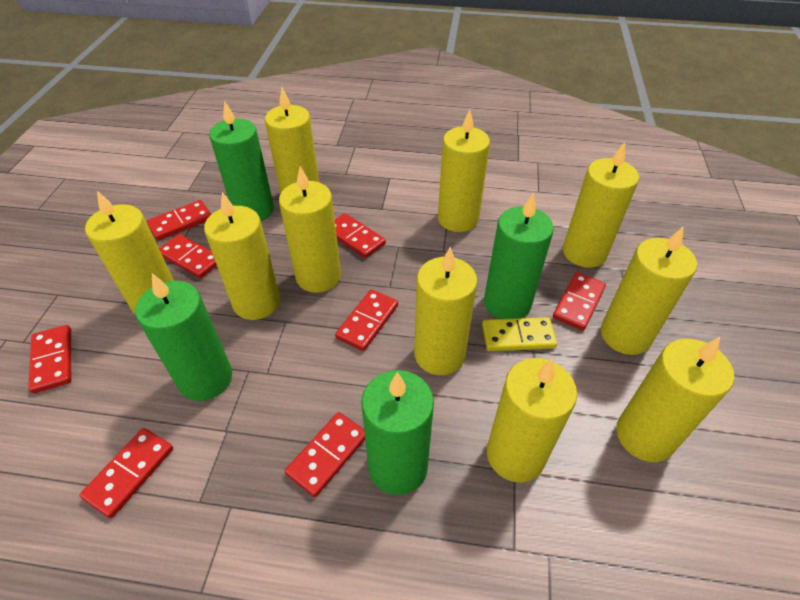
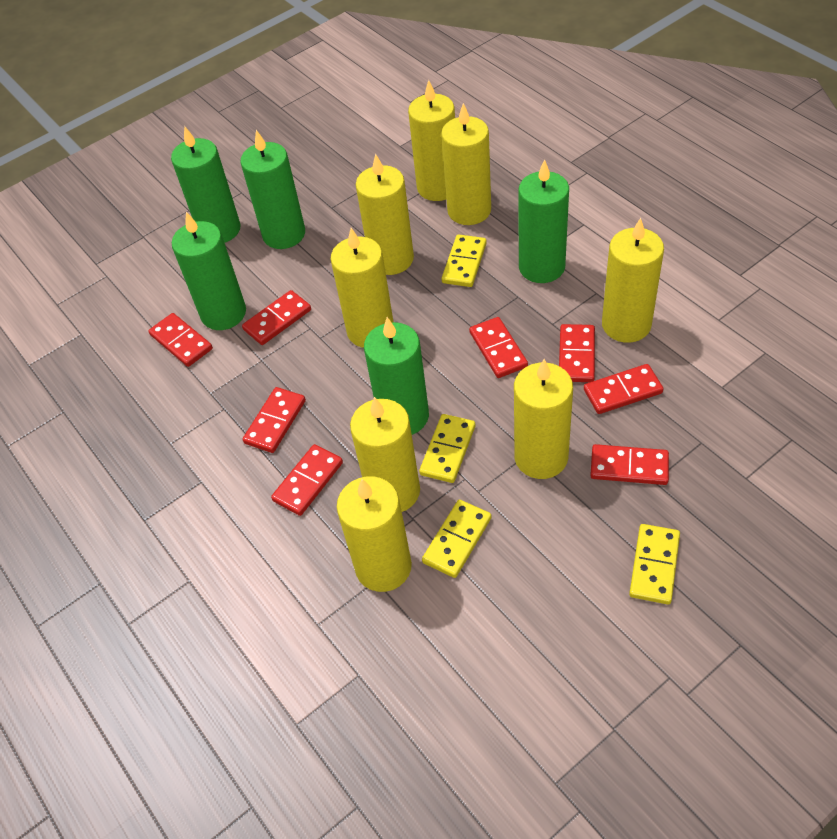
green candle: [135,273,232,401] [209,101,274,221] [361,370,434,495] [484,194,554,319] = 4 -> [171,126,240,243] [172,212,246,330] [240,130,305,249] [364,317,429,435] [518,159,569,283] = 5
yellow candle: [85,191,174,314] [204,192,280,320] [265,87,319,194] [279,166,341,293] [414,247,478,375] [438,109,490,232] [487,358,577,483] [563,142,639,268] [601,227,697,355] [616,337,734,462] = 10 -> [331,228,393,348] [337,476,412,592] [350,397,420,512] [356,154,414,275] [408,80,455,201] [441,103,491,225] [514,359,573,479] [602,218,664,343] = 8
yellow domino: [482,317,557,351] = 1 -> [419,414,475,483] [422,500,491,578] [442,234,487,287] [629,524,680,604] = 4

